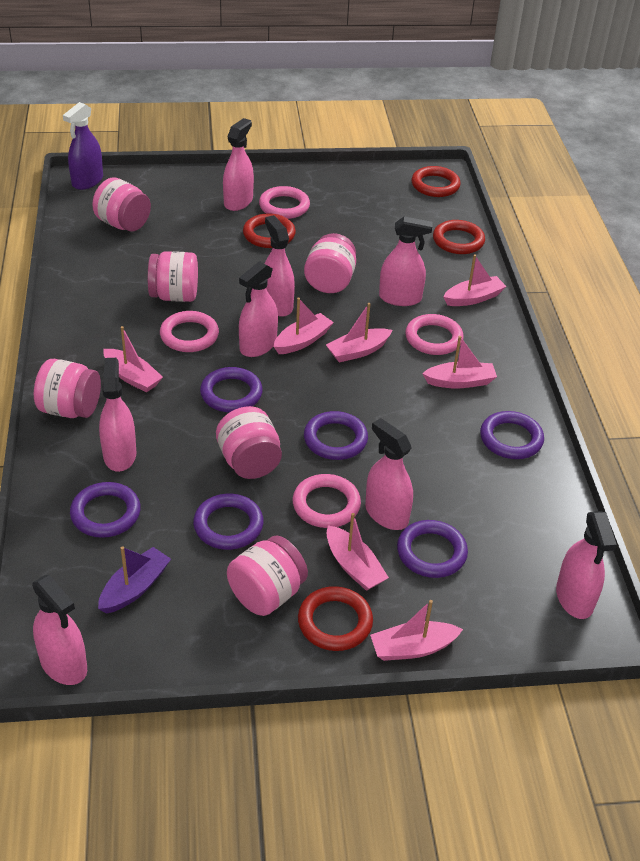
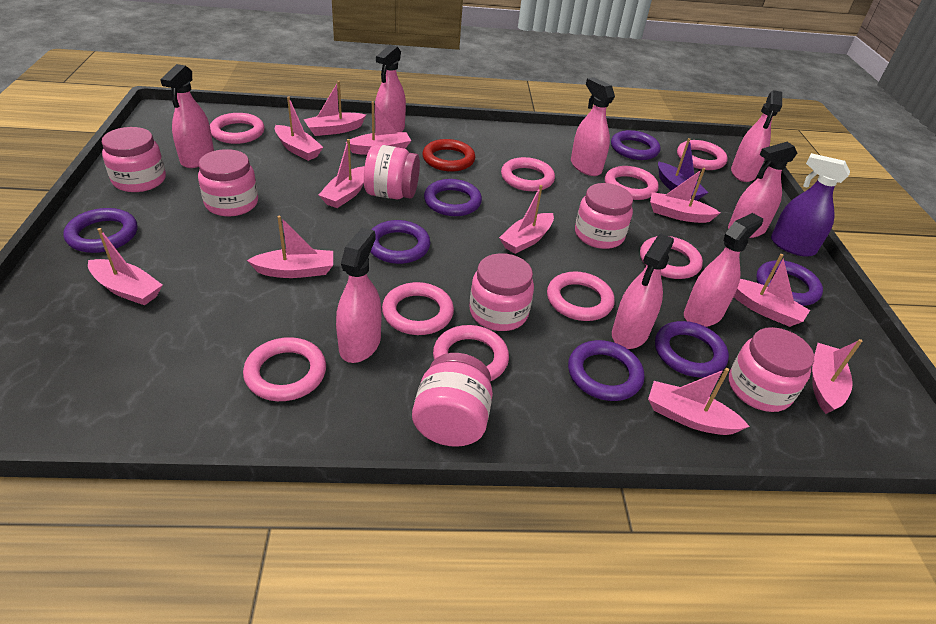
pink boat: [103,326,163,393] [274,298,334,354] [326,303,392,363] [326,513,389,591] [370,600,463,661] [422,336,497,389] [443,255,507,306] = 7 -> [88,228,162,305] [247,216,333,278] [275,96,323,161] [303,81,366,136] [319,139,365,208] [345,101,411,155] [499,185,554,254] [648,368,750,435] [650,168,720,223] [734,254,810,327] [812,339,862,414] = 11
pink jar: [34,359,101,418] [92,178,151,232] [148,251,198,302] [216,406,282,479] [227,536,308,616] [304,233,356,293] = 6 -> [102,127,166,192] [198,149,258,216] [364,144,420,199] [412,353,493,447] [469,253,534,331] [575,183,633,249] [729,327,814,412] = 7
pink ring: [160,311,219,352] [259,186,310,219] [292,474,361,528] [405,314,464,355] = 4 -> [210,113,265,144] [243,337,326,401] [382,282,454,335] [433,325,509,381] [501,157,555,191] [547,271,615,321] [605,166,659,200] [640,236,703,279] [677,140,728,170] = 9
purple ring: [70,482,141,538] [193,494,264,550] [200,367,263,412] [304,411,368,460] [397,520,468,578] [480,411,544,459] = 6 -> [63,208,137,253] [370,220,430,264] [424,179,482,216] [568,340,644,401] [611,130,660,160] [655,321,729,378] [756,260,823,306] = 7
red ring: [243,213,296,248] [298,586,373,651] [412,166,461,197] [433,220,485,254] = 4 -> [422,139,475,172] = 1

